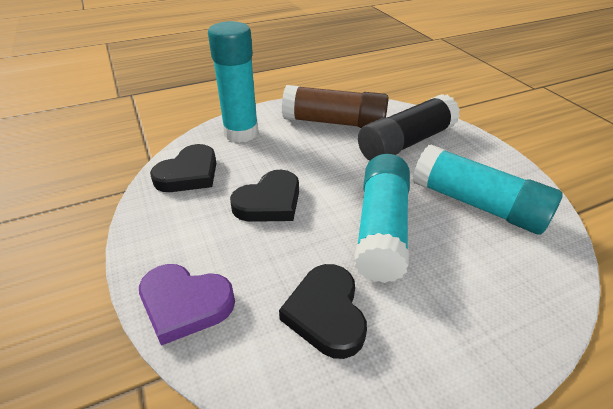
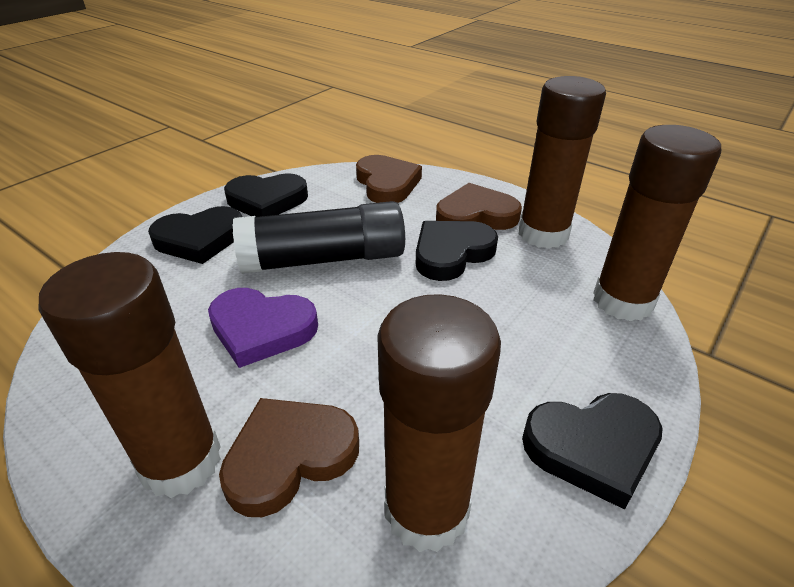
black heart: [150,144,216,192] [230,170,299,222] [279,264,367,359] = 3 -> [148,206,242,264] [224,173,308,217] [416,221,498,281] [522,393,663,510] = 4
brown glue stick: [282,85,389,128] = 1 -> [38,252,221,498] [377,294,501,552] [519,76,606,249] [593,125,721,321] = 4
brown heart: none = 0 -> [219,398,359,517] [356,155,422,203] [436,183,522,230] = 3
turquoise glue stick: [208,21,259,143] [354,154,410,283] [413,145,563,235] = 3 -> none = 0

